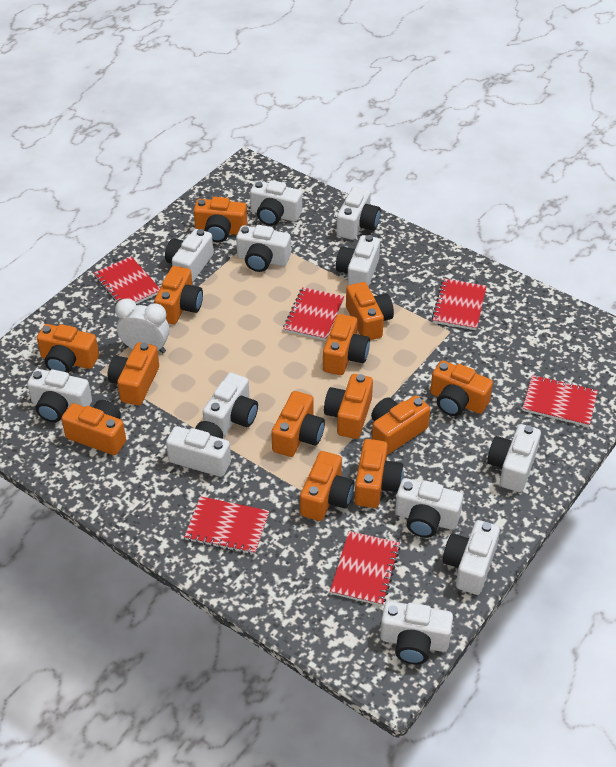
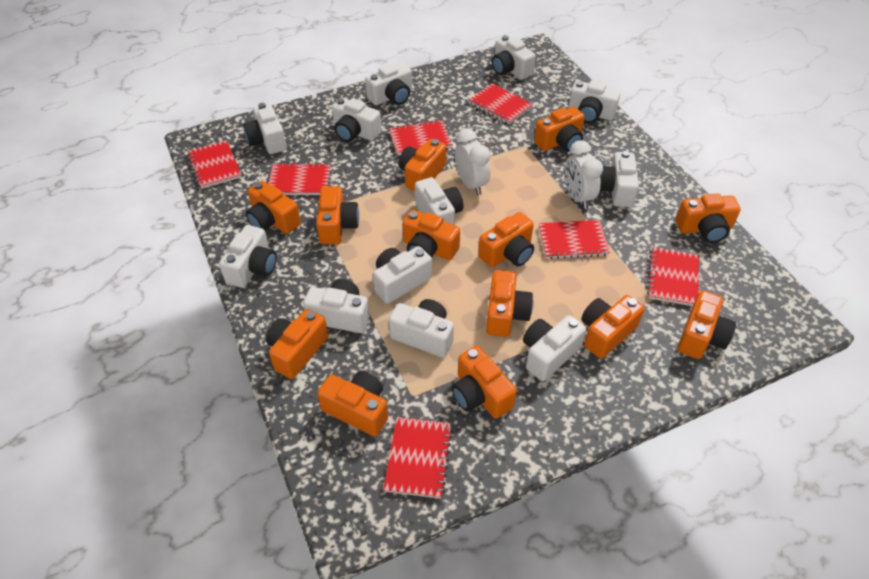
red notebook: [94,256,160,304] [184,496,269,555] [283,287,344,341] [330,531,401,606] [432,279,487,330] [523,375,598,427] = 6 -> [187,140,242,189] [268,163,330,195] [383,417,452,499] [389,120,452,156] [469,83,533,124] [539,220,610,259] [647,247,699,306] = 7
white clock: [115,298,170,353] = 1 -> [455,128,490,195] [565,140,603,209] = 2

